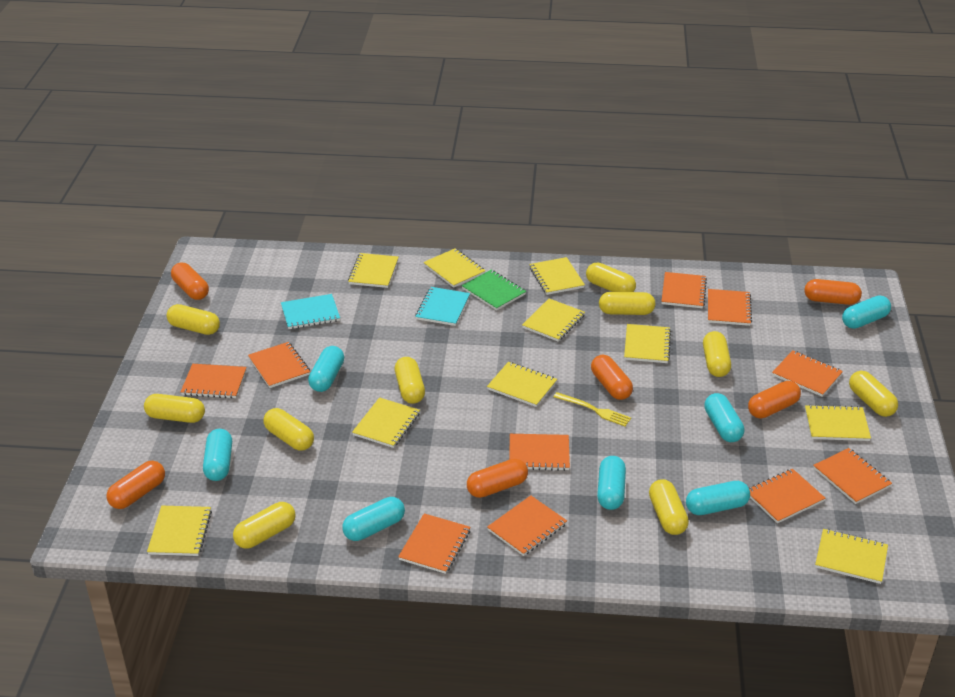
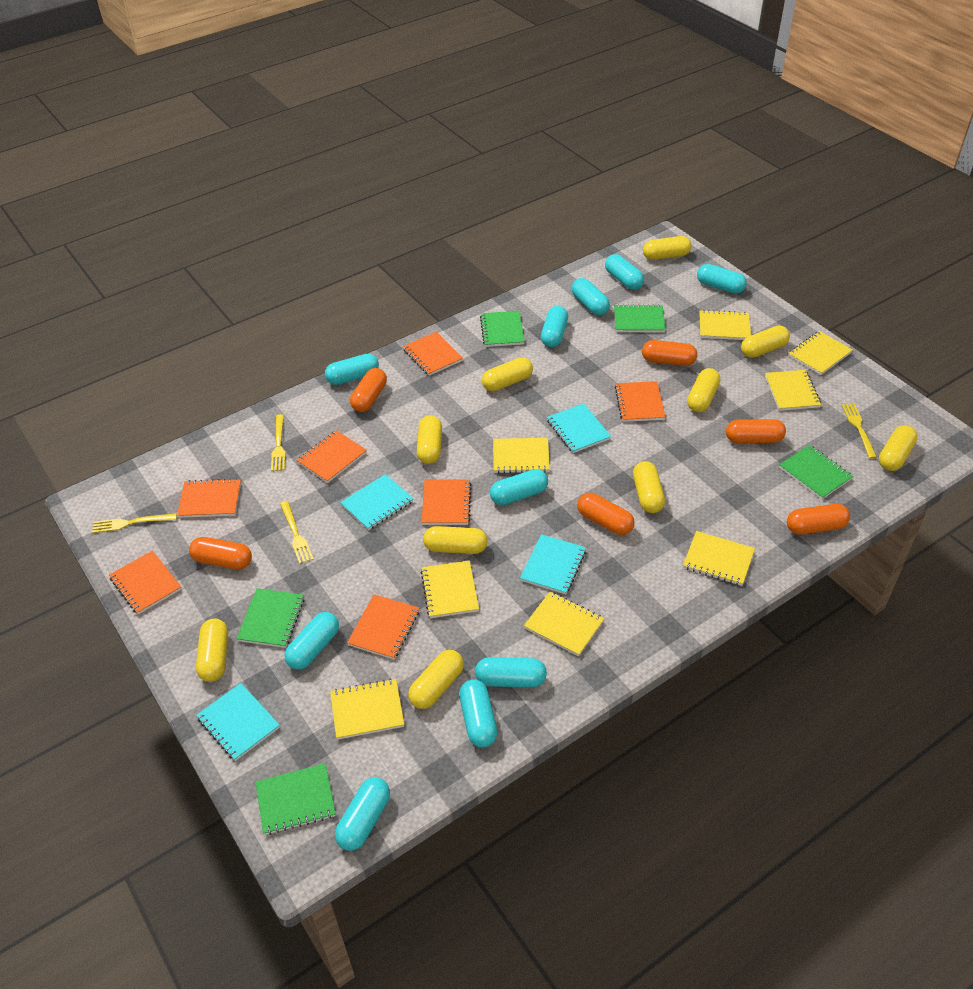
green notebook: [462,270,526,311] = 1 -> [236,588,304,648] [255,763,336,835] [480,311,525,347] [614,304,666,332] [779,445,853,499] = 5
orange notebook: [181,364,247,399] [248,342,310,388] [398,513,470,574] [487,495,567,556] [509,434,570,471] [661,272,707,308] [708,289,752,326] [749,469,825,523] [772,350,843,397] [813,448,892,504] = 10 -> [109,551,182,615] [177,479,241,518] [297,430,367,483] [347,594,419,659] [403,332,463,376] [421,480,471,525] [615,381,665,422] = 7
turquoise capsule: [203,429,232,481] [308,346,344,392] [342,497,405,541] [597,456,626,510] [686,481,750,515] [704,393,744,442] [842,295,891,329] = 7 -> [284,612,339,670] [325,354,379,385] [335,777,390,851] [459,679,497,748] [475,657,547,687] [490,469,548,505] [541,306,568,347] [571,278,610,315] [605,254,644,290] [697,264,747,294] = 10
turquoise notebook: [281,294,340,329] [415,287,470,326] = 2 -> [196,683,280,761] [340,474,414,530] [520,534,586,594] [547,403,611,453] = 4
yellow fork: [553,392,631,426] = 1 -> [92,513,177,533] [271,414,285,471] [280,501,314,564] [842,403,877,459] = 4
yellow notebook: [147,506,212,556] [348,253,398,288] [352,397,420,448] [423,249,485,288] [487,362,557,407] [522,299,585,342] [529,257,585,295] [624,324,671,363] [805,405,871,441] [815,529,888,584] = 10 -> [330,678,404,740] [421,561,479,618] [493,438,550,474] [524,591,604,656] [683,531,755,586] [699,310,751,340] [765,370,821,411] [788,331,853,375] = 8

